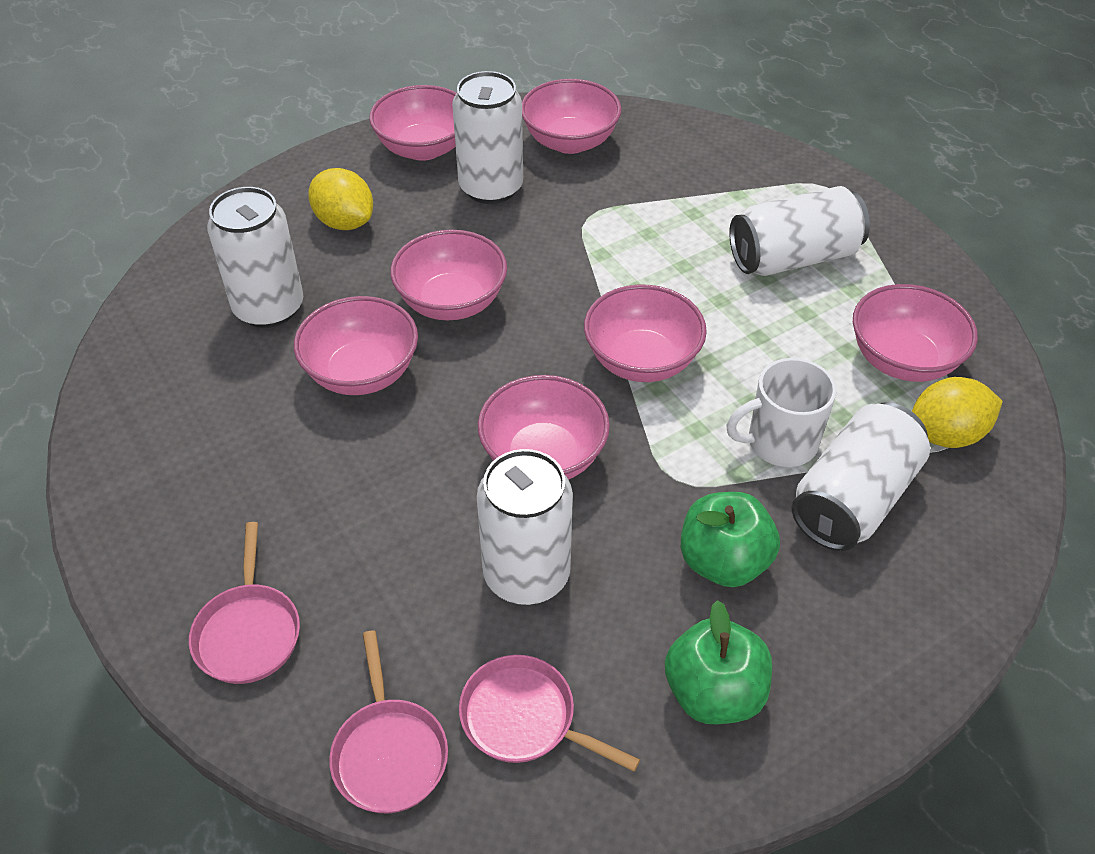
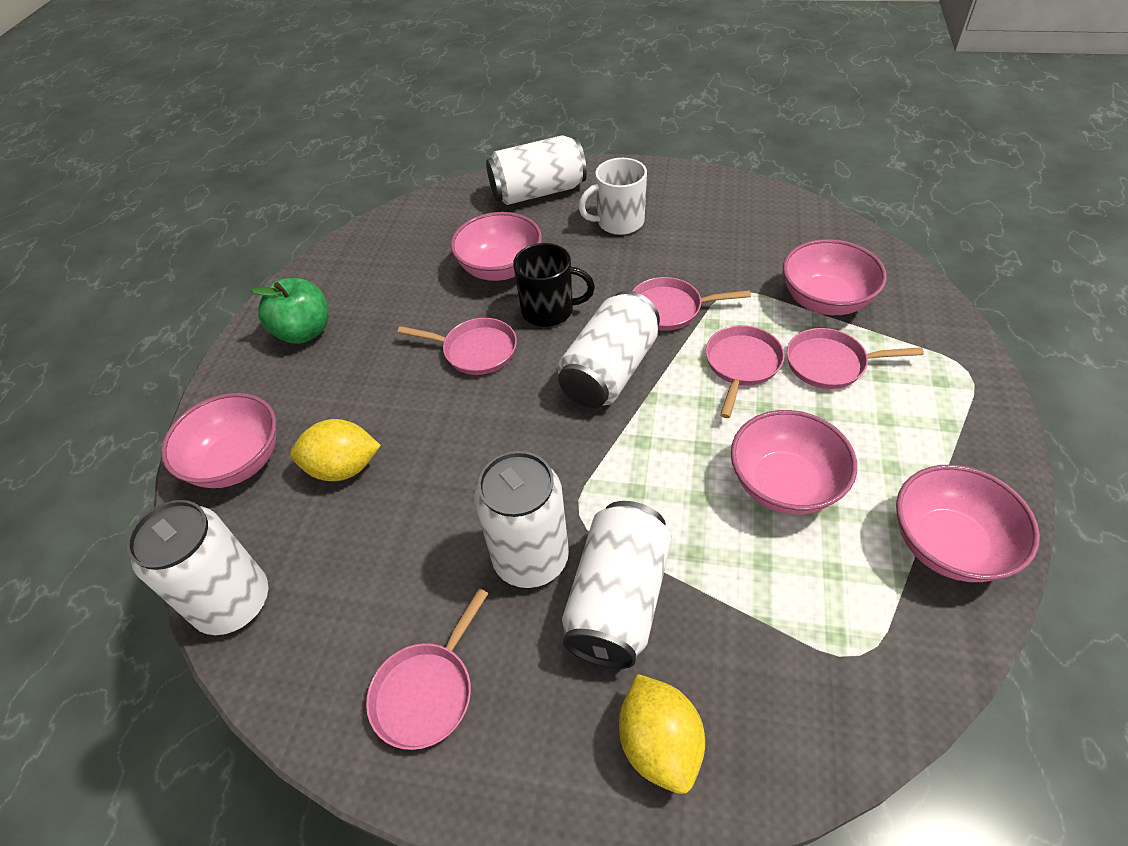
black mug: none = 0 -> [513,243,595,327] = 1
green apple: [665,600,772,724] [681,492,780,587] = 2 -> [251,278,329,344] = 1
pink bowl: [294,296,418,395] [369,85,456,161] [390,230,507,320] [478,375,610,480] [522,79,622,154] [584,285,707,382] [853,284,978,382] = 7 -> [161,393,277,488] [450,212,542,281] [731,410,857,515] [783,239,887,315] [896,465,1040,582] = 5
pink pan: [189,522,300,684] [329,630,448,813] [459,655,640,772] = 3 -> [366,588,488,750] [397,318,517,375] [632,277,751,331] [706,325,785,418] [787,328,924,389] = 5

